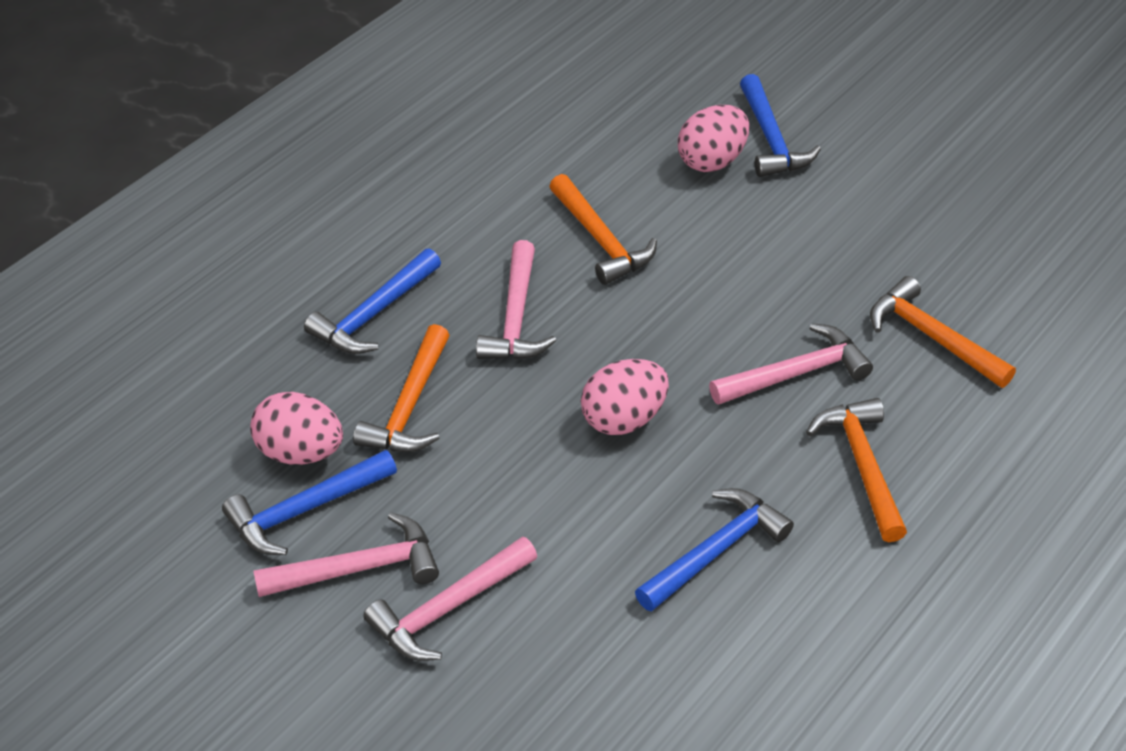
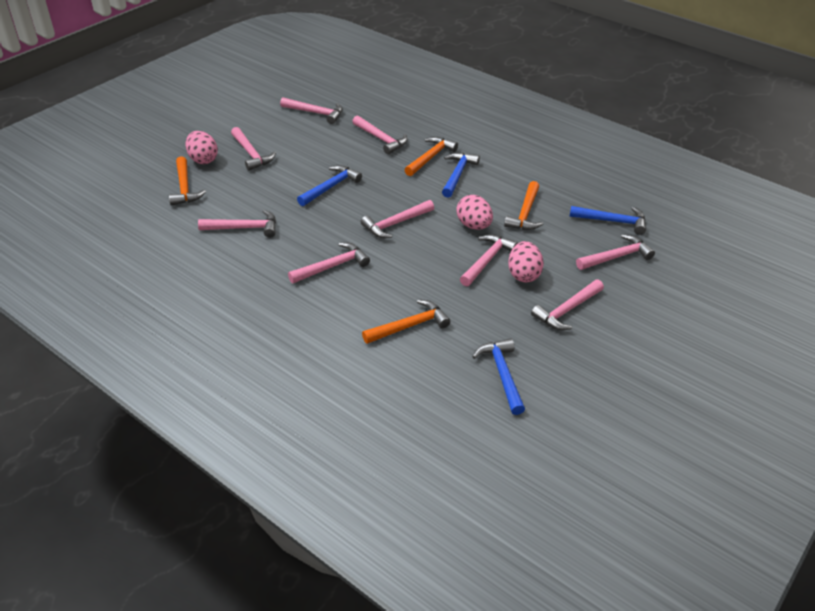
pink hammer: [253,512,439,597] [363,537,537,661] [476,240,556,360] [709,323,873,405] = 4 -> [198,210,276,238] [231,127,276,171] [280,98,343,124] [288,242,370,283] [352,116,408,154] [361,200,434,238] [460,234,518,287] [531,280,604,330] [576,234,655,270] = 9

